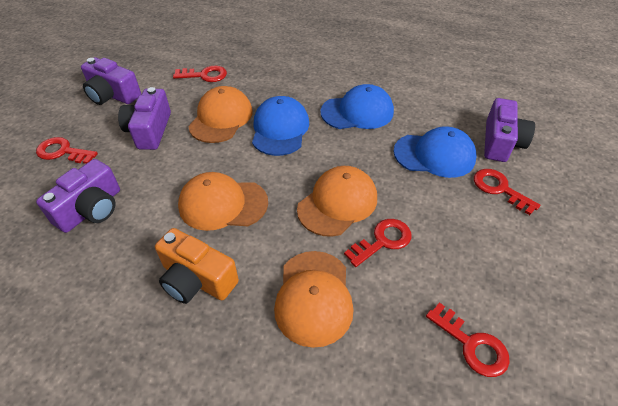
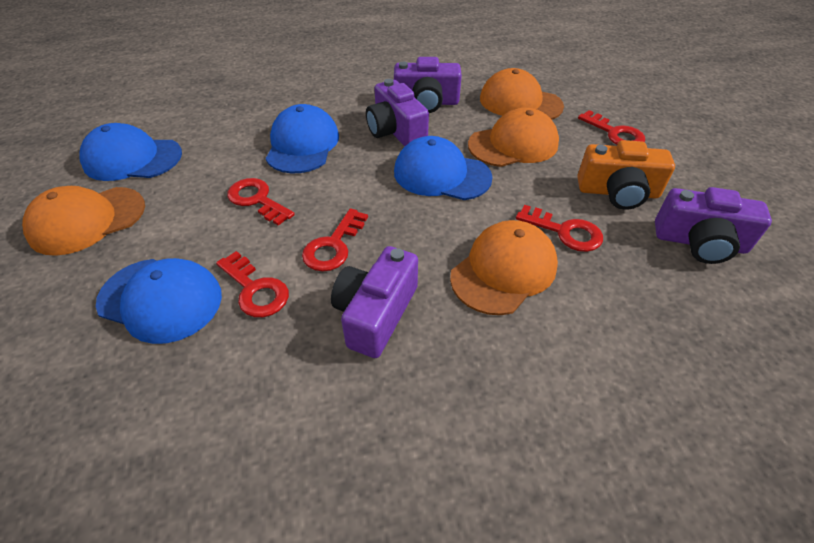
blue cap: [252,96,309,156] [320,84,394,129] [393,126,476,178] = 3 -> [79,123,182,181] [96,258,222,344] [266,104,339,174] [394,136,493,200] = 4

